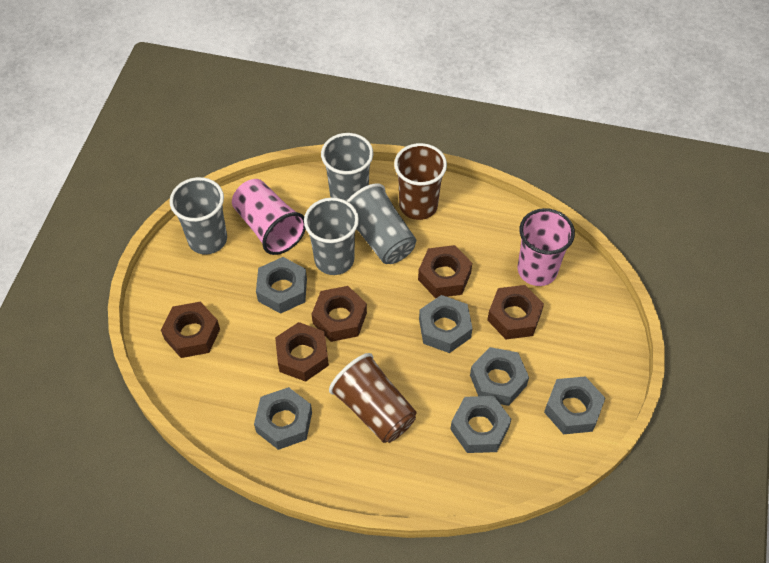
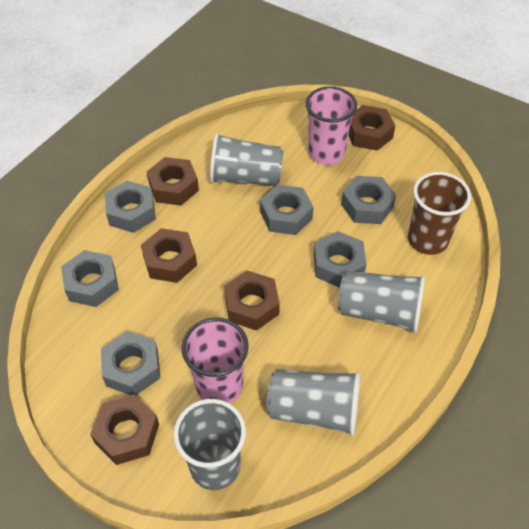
brown cup: [329,353,417,443] [394,143,447,220] = 2 -> [408,172,471,255] = 1

